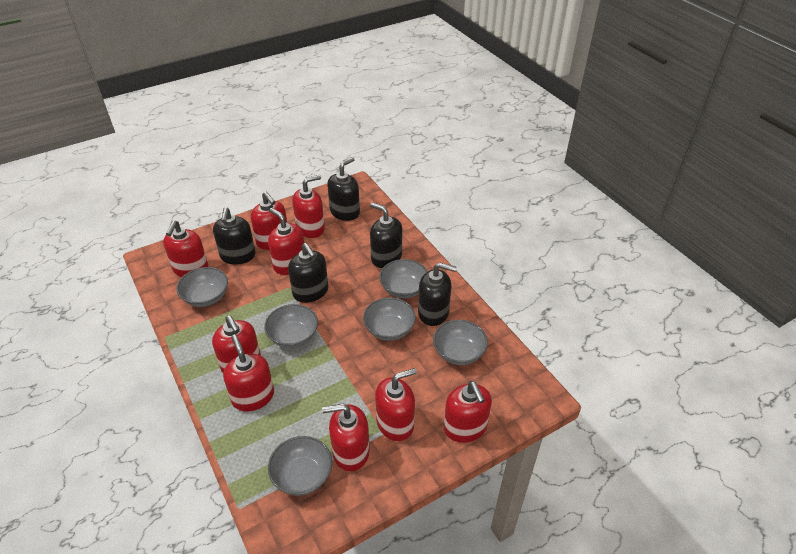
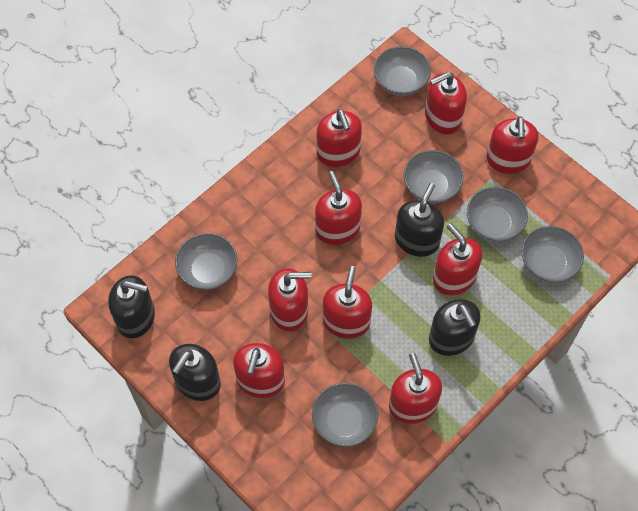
black soap dispenser: [213,207,256,265] [288,243,328,303] [327,157,360,221] [370,202,402,268] [418,262,456,326] = 5 -> [108,275,155,338] [169,344,221,401] [395,183,444,257] [429,299,481,356] = 4

